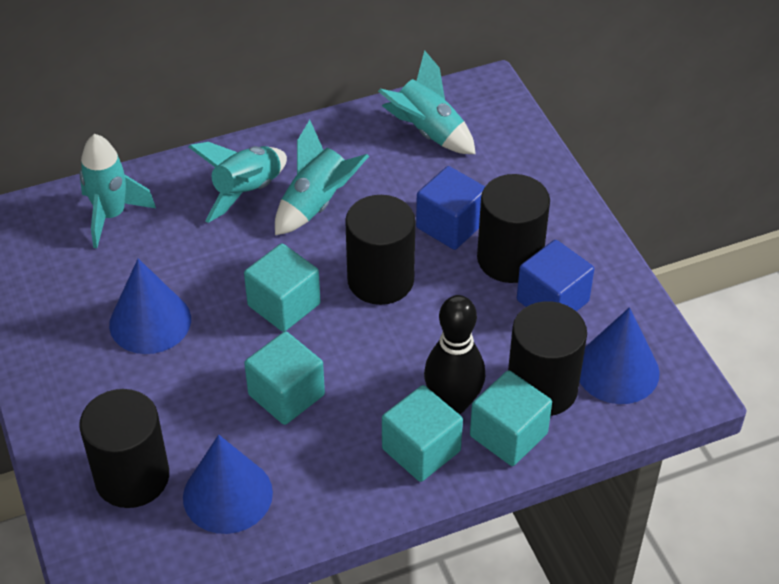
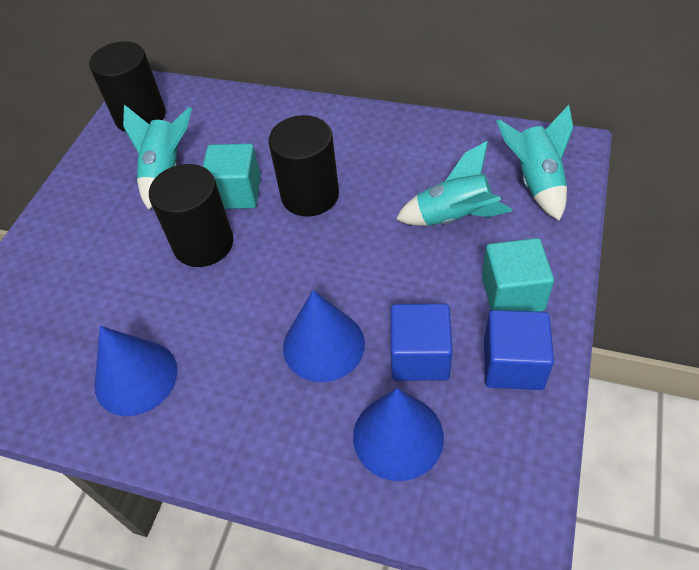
black bowling pin: [424,295,485,414] = 1 -> none = 0
black cylinder: [79,389,169,508] [345,195,415,305] [477,174,550,283] [508,301,587,416] = 4 -> [89,41,166,132] [149,164,233,267] [269,115,339,217] = 3
turquoise cube: [244,243,321,332] [244,331,325,425] [382,385,463,482] [470,370,552,466] = 4 -> [203,144,261,209] [482,238,554,312] = 2
turquoise rocket: [79,134,156,248] [188,142,287,223] [275,120,369,235] [378,50,476,154] = 4 -> [123,105,192,210] [396,141,512,226] [496,105,574,221] = 3

